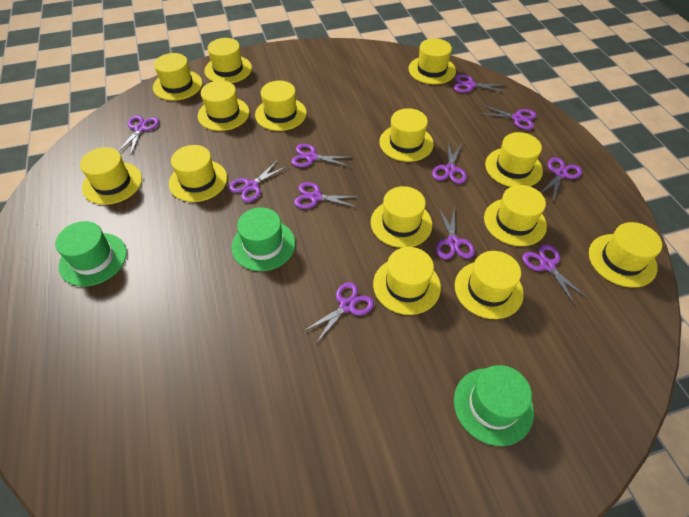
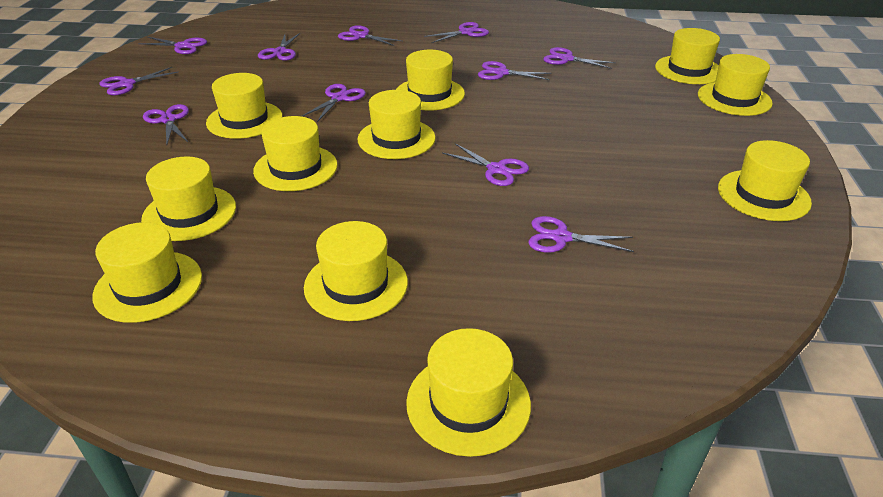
green hat: [55,221,127,287] [231,207,295,271] [454,365,534,446] = 3 -> none = 0
yellow hat: [80,147,142,205] [153,53,202,101] [169,145,227,202] [198,81,250,131] [204,38,252,83] [255,81,307,131] [371,186,432,248] [373,247,441,315] [379,108,434,162] [409,38,456,84] [455,251,524,319] [484,185,547,246] [485,132,543,187] [589,222,662,288] = 14 -> [92,222,202,323] [141,156,236,241] [206,73,282,139] [253,116,338,191] [304,221,408,321] [357,90,436,159] [396,50,465,110] [406,328,531,457] [655,28,720,84] [698,54,773,116] [718,140,812,221] = 11

